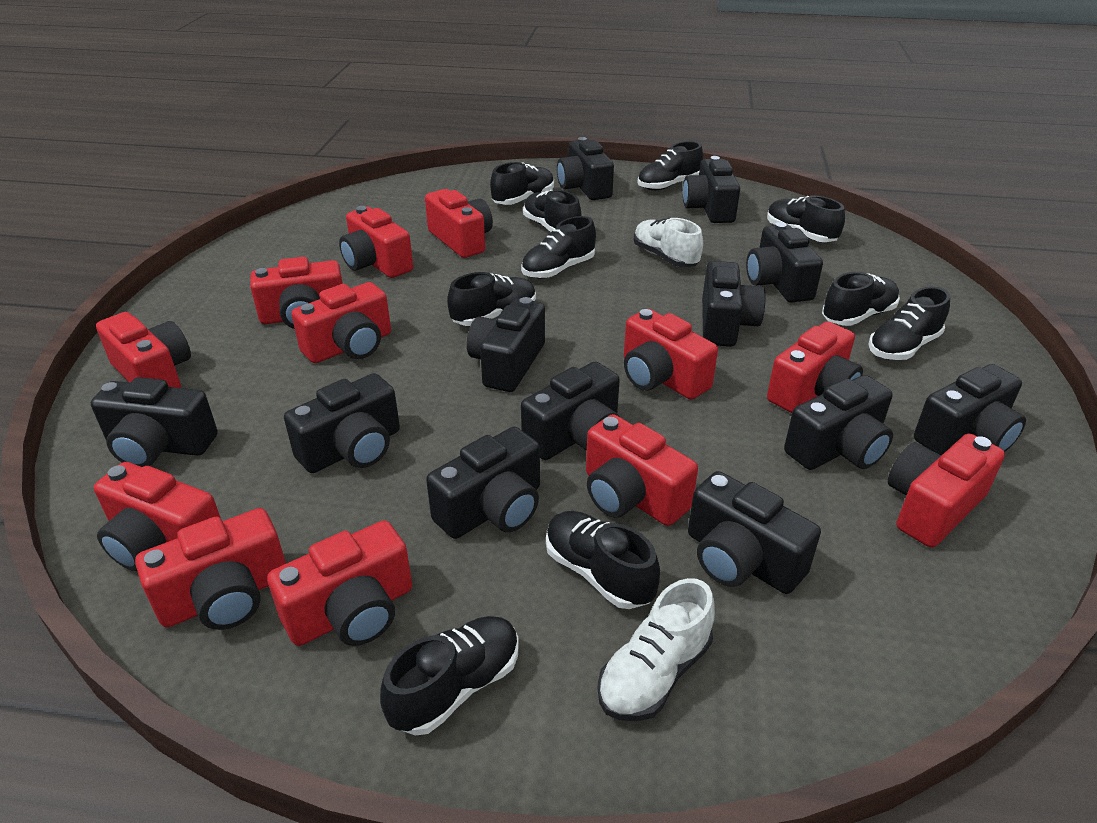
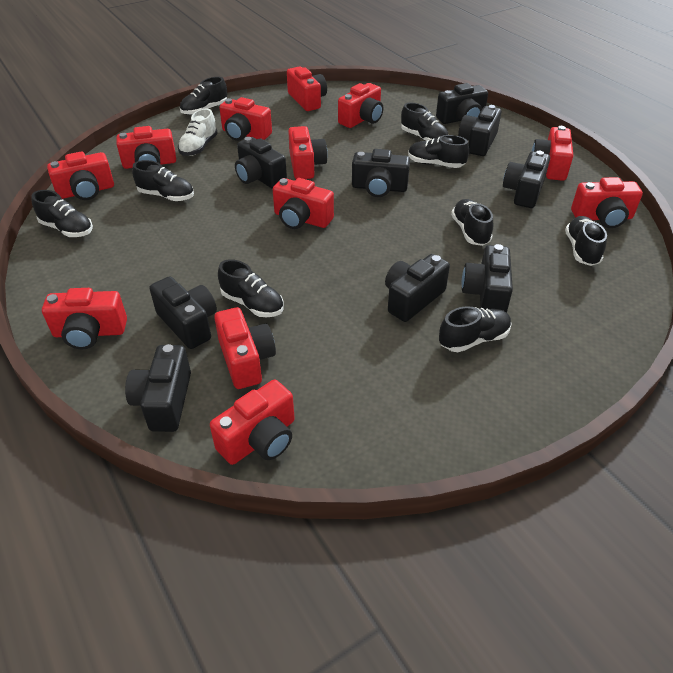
black camera: [91,377,218,467] [284,373,400,473] [426,427,540,539] [467,297,545,392] [521,362,620,460] [557,137,614,200] [683,156,740,223] [688,471,821,594] [702,261,766,347] [746,222,823,303] [784,375,893,470] [914,364,1026,456] = 12 -> [125,344,191,432] [149,276,217,349] [235,137,287,189] [352,149,410,197] [385,254,450,322] [436,83,488,124] [458,105,501,156] [462,244,513,313] [503,151,550,208] = 9
black shoe: [380,616,519,736] [447,272,536,326] [490,162,554,205] [521,216,596,279] [523,190,582,232] [546,511,660,609] [637,141,703,190] [767,195,845,242] [822,272,900,326] [868,286,950,360] = 10 -> [31,190,93,237] [132,160,194,201] [180,77,227,115] [218,259,284,317] [401,102,449,141] [408,135,469,168] [439,306,512,352] [451,199,493,246] [565,216,607,266] = 9
white shoe: [598,578,715,721] [634,218,703,267] = 2 -> [178,108,218,156] = 1

